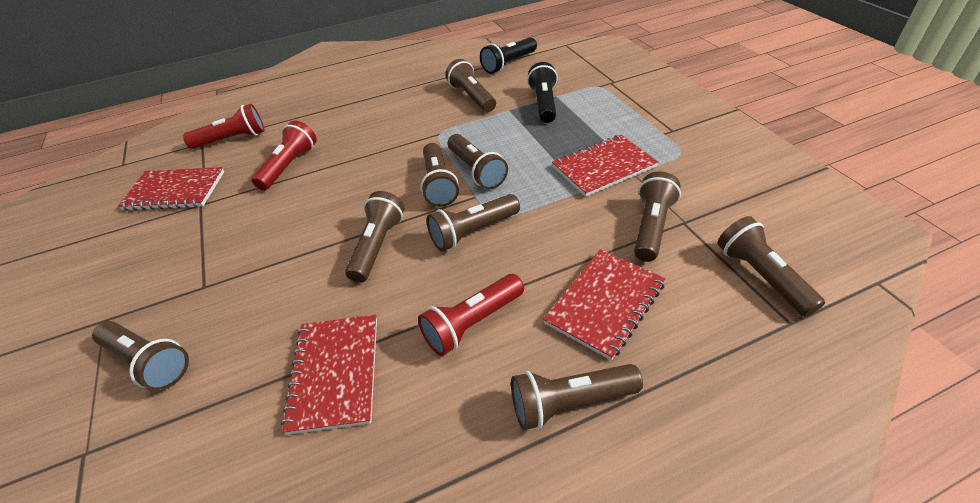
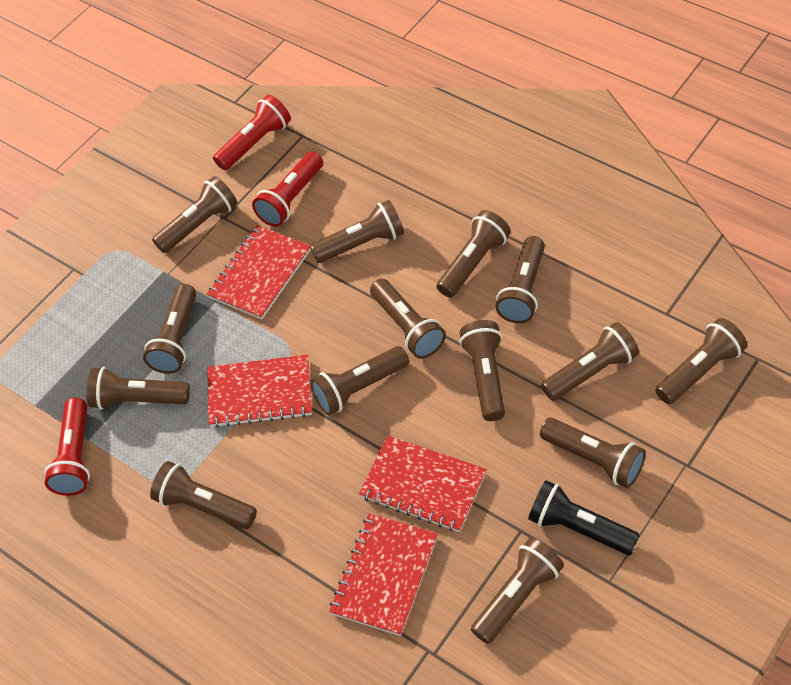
black flashlight: [480,37,537,74] [527,62,558,123] = 2 -> [528,480,640,555] = 1
brown flashlight: [92,321,189,391] [345,191,404,283] [420,143,459,207] [427,194,520,251] [445,59,496,112] [448,134,508,190] [511,364,643,430] [634,171,681,262] [717,216,825,317] = 9 -> [86,367,190,410] [143,284,196,374] [150,461,257,529] [152,176,237,253] [310,200,404,263] [310,346,409,415] [370,279,446,359] [436,210,511,298] [459,320,505,421] [471,538,564,644] [495,236,545,323] [540,418,646,488] [541,322,639,401] [656,318,747,404] = 14

